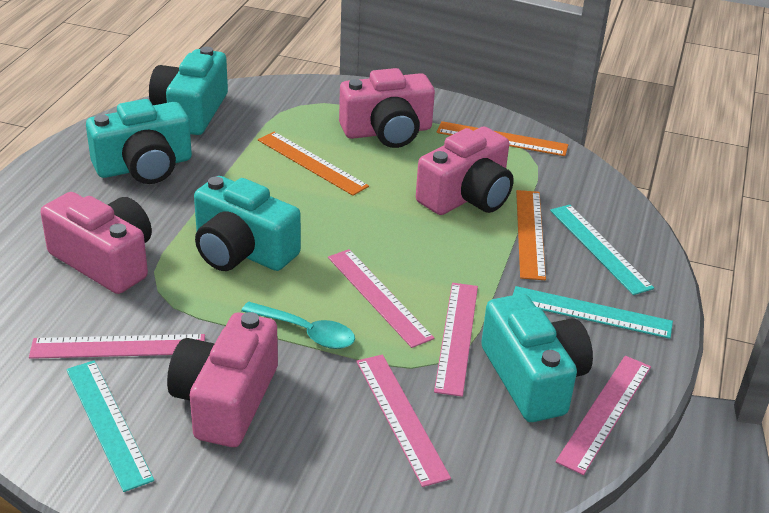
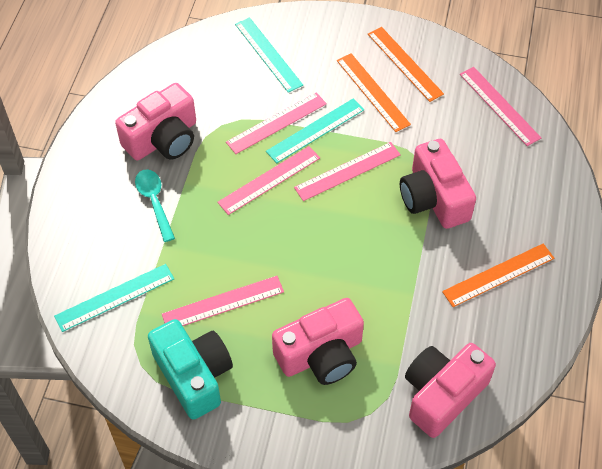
turquoise camera: [86,99,192,184] [149,47,228,135] [194,176,301,271] [481,294,593,422] = 4 -> [148,319,233,420] = 1

